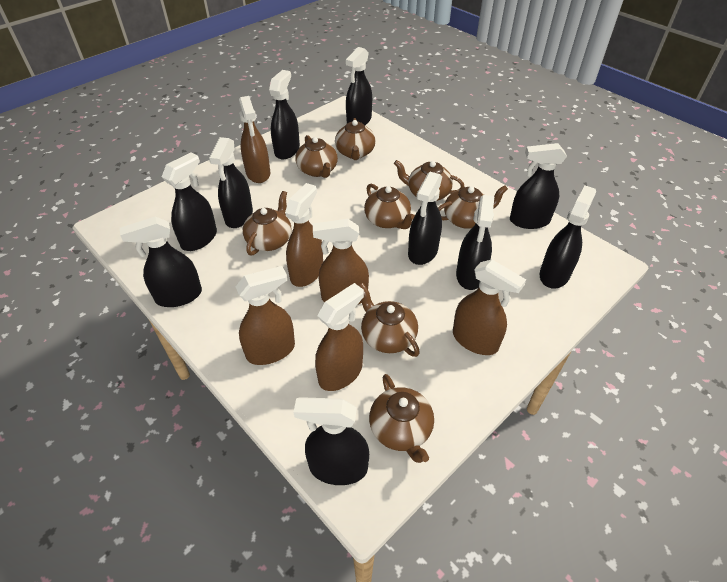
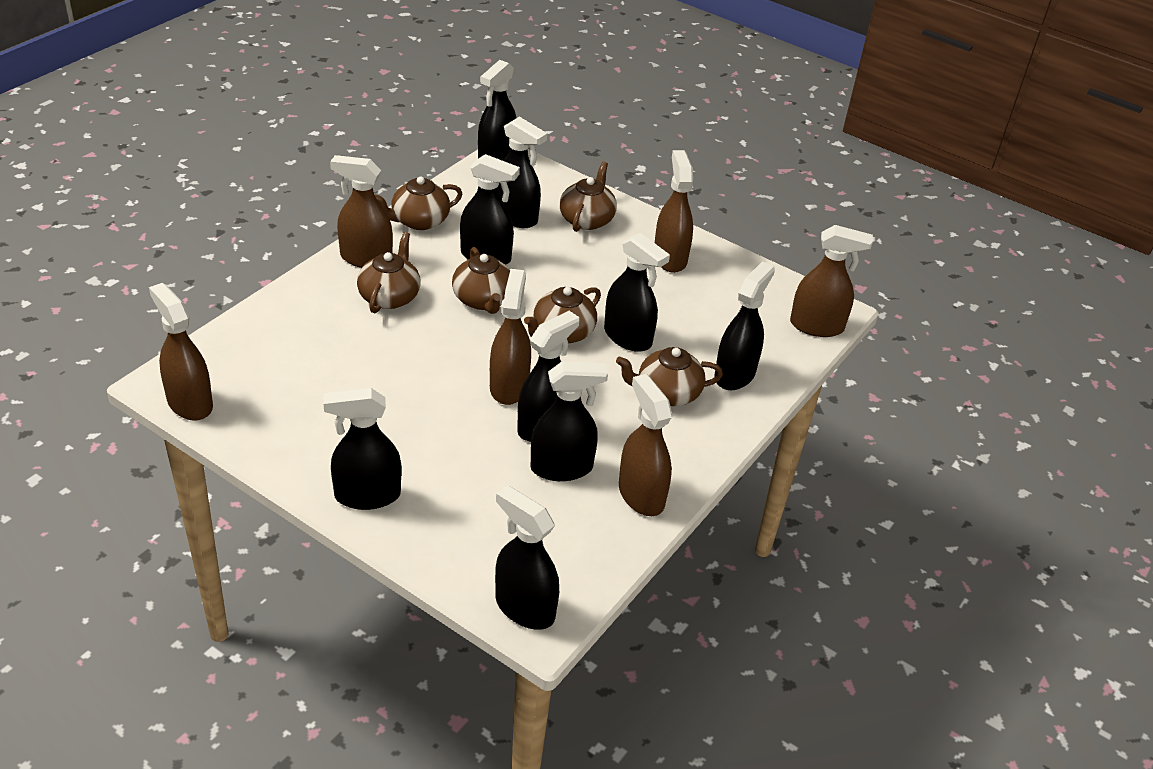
black spray bottle: [120,216,202,307] [162,152,217,251] [209,137,253,228] [269,70,300,160] [293,397,369,485] [345,47,372,125] [408,172,442,265] [456,195,495,290] [510,143,567,229] [540,186,596,289] = 10 -> [324,388,401,510] [460,154,520,265] [478,60,517,161] [495,485,559,630] [498,116,547,228] [517,311,579,442] [531,361,608,481] [604,233,670,352] [714,262,775,390] = 9
brown teapot: [243,191,292,256] [295,135,338,178] [335,118,375,160] [358,283,420,357] [364,184,415,229] [369,374,434,463] [394,160,465,201] [438,185,508,229] = 8 -> [357,232,420,313] [374,176,462,230] [452,247,510,314] [524,287,601,343] [560,161,617,232] [616,347,723,406] = 6

